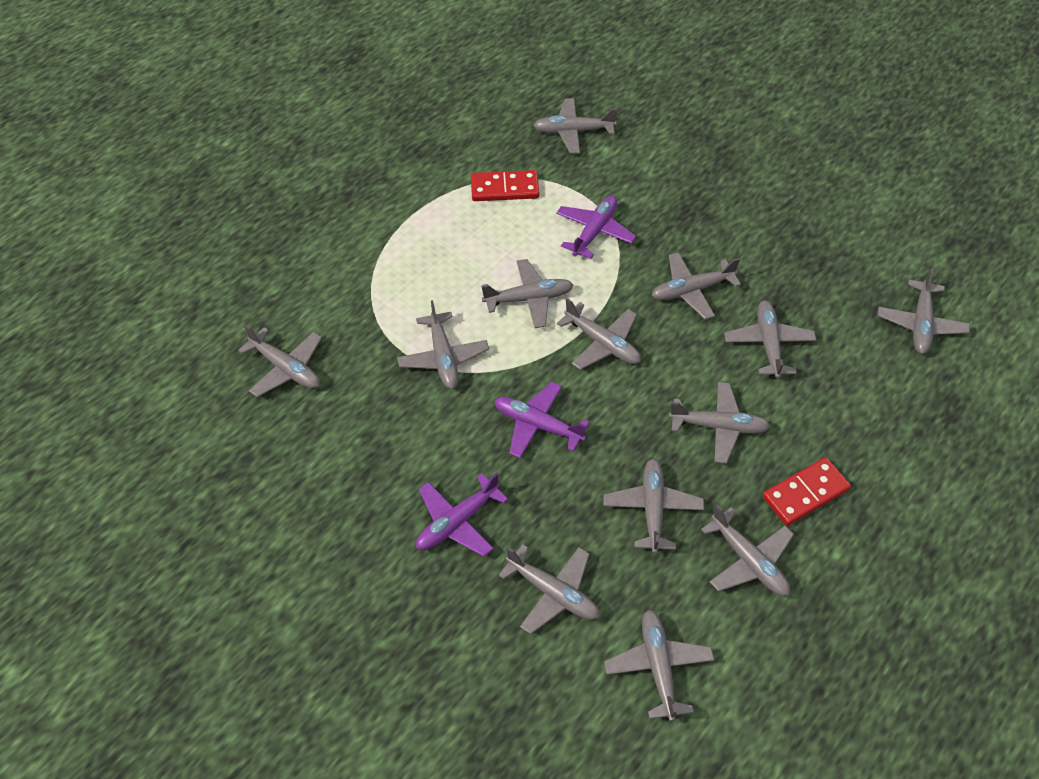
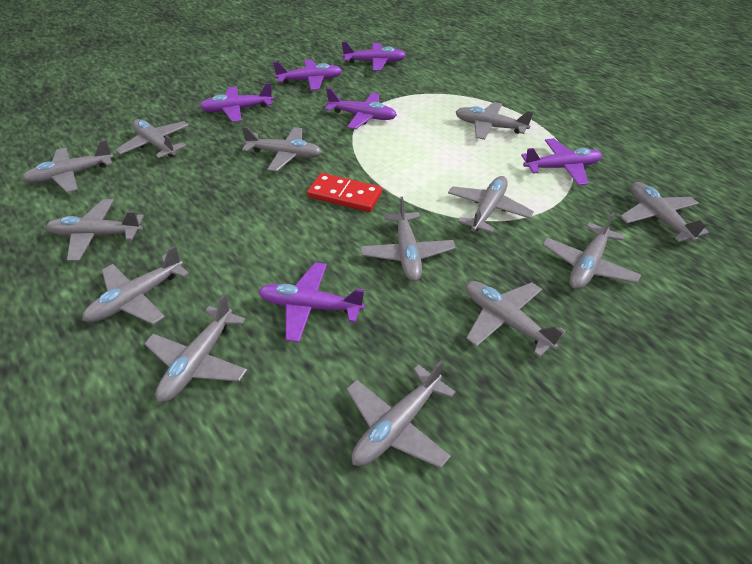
purple plane: [416,473,508,556] [494,382,590,458] [556,196,636,259] = 3 -> [200,83,274,122] [258,262,365,342] [273,59,342,90] [325,88,397,129] [342,41,406,71] [521,138,602,186] = 6
red domino: [471,170,539,201] [763,457,851,526] = 2 -> [307,173,382,212] = 1

